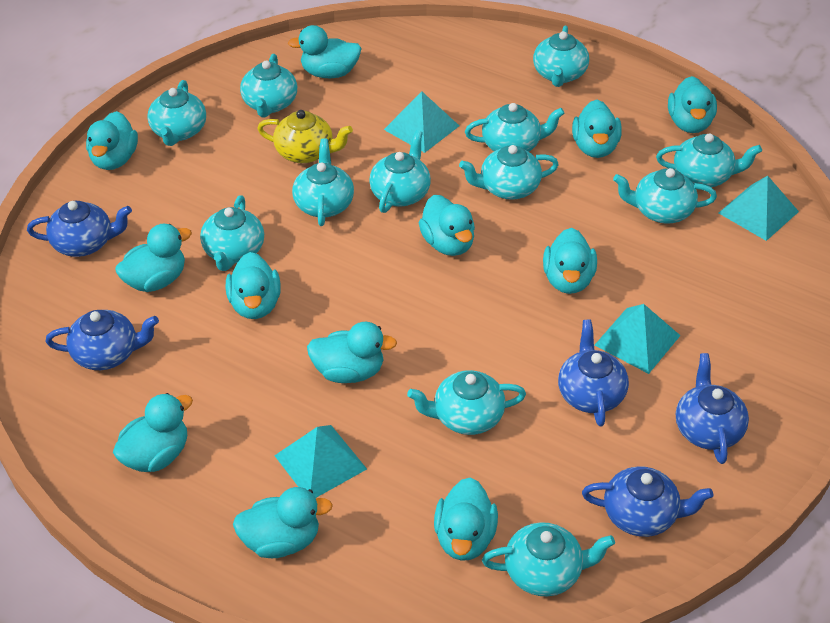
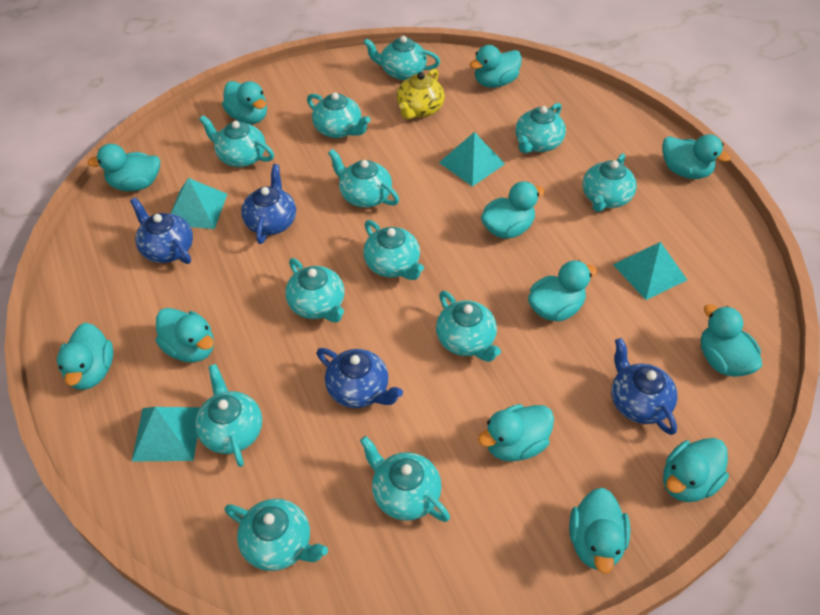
blue teapot: [27,201,132,257] [45,310,159,370] [558,320,629,426] [582,466,713,537] [676,353,749,464] = 5 -> [130,198,193,264] [241,164,296,244] [317,348,403,408] [611,338,678,435] = 4

